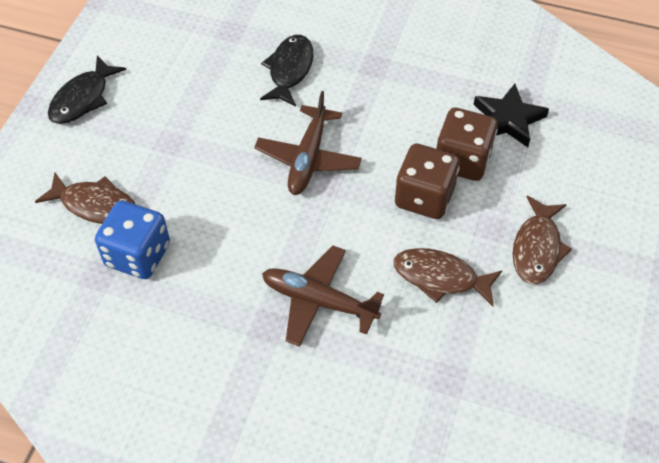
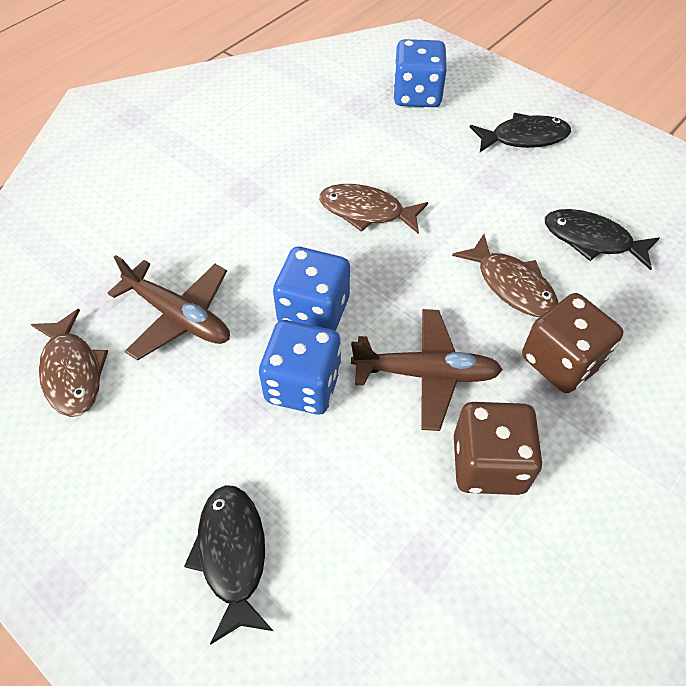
black fish: [48,56,126,124] [260,35,313,106] = 2 -> [184,485,273,645] [470,113,571,152] [545,209,660,270] = 3
black star: [473,84,549,147] = 1 -> none = 0
blue dice: [95,201,170,279] = 1 -> [259,320,341,414] [273,247,350,331] [393,39,447,107] = 3

